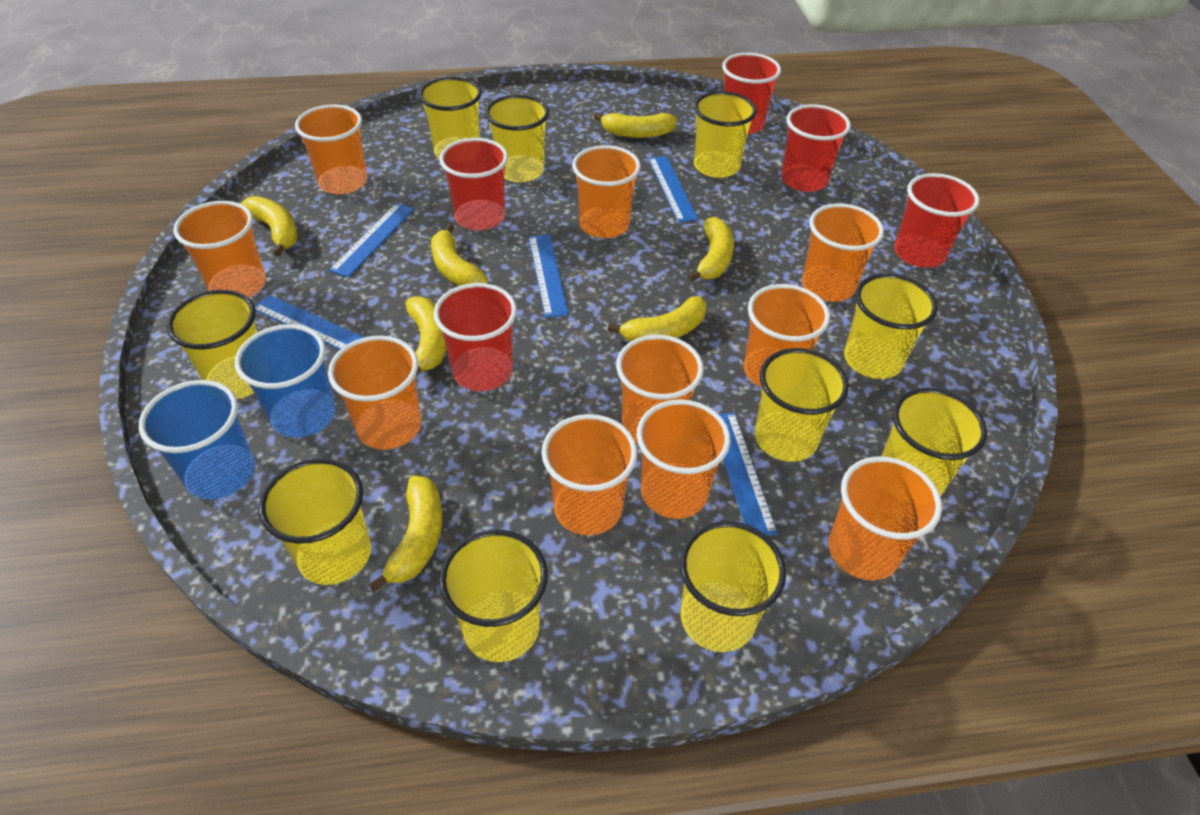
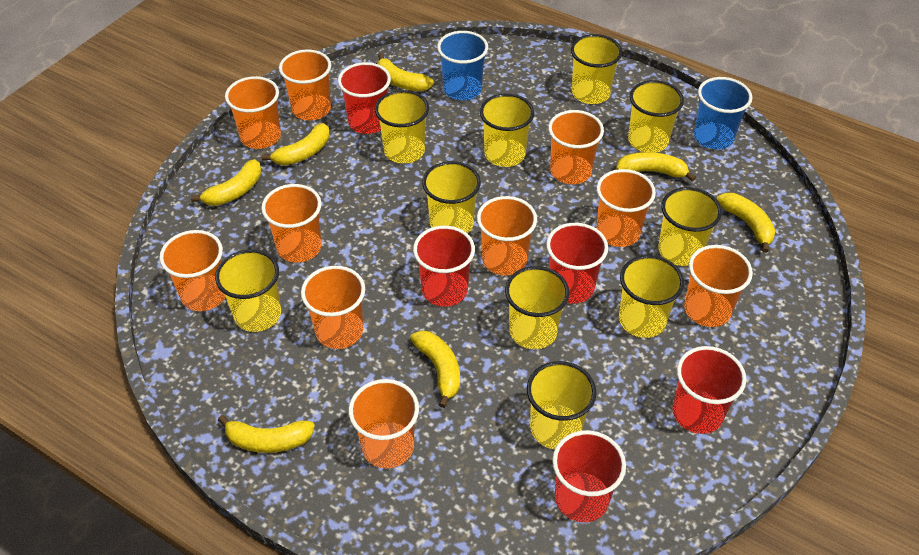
blue ruler: [255,294,365,350] [329,203,414,277] [529,234,569,318] [648,156,698,223] [719,412,778,536] = 5 -> none = 0

